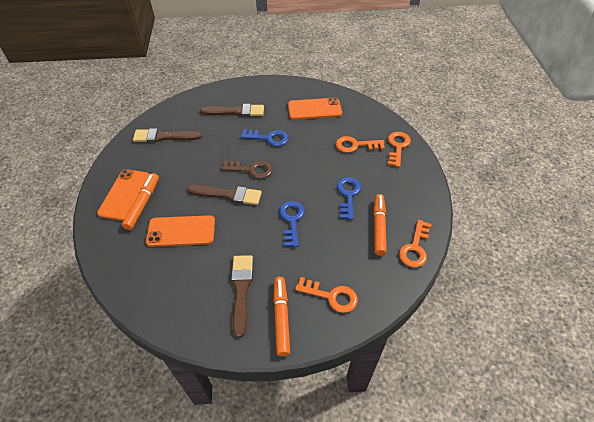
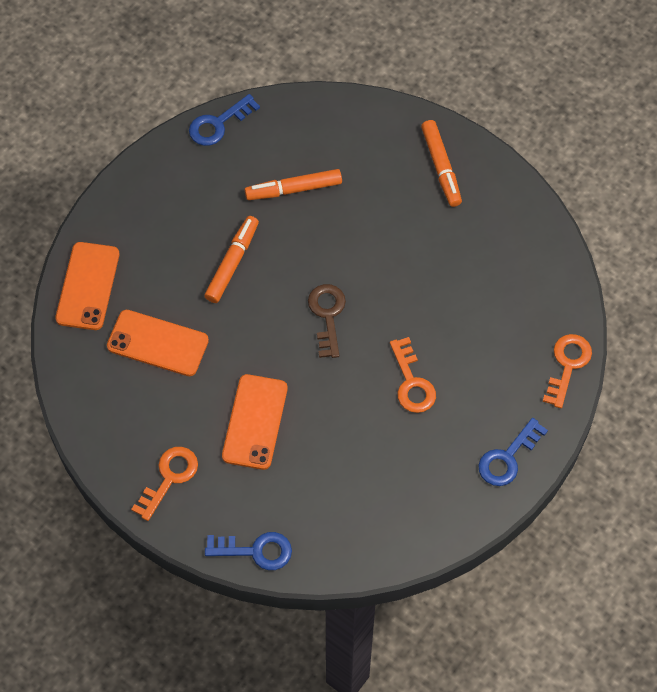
brown brush: [133,128,202,142] [187,185,262,205] [200,104,264,117] [231,255,253,338] = 4 -> none = 0
orange key: [295,277,358,313] [336,136,385,153] [388,132,411,167] [399,220,432,268] = 4 -> [131,447,198,521] [390,337,436,413] [543,334,592,408] = 3

